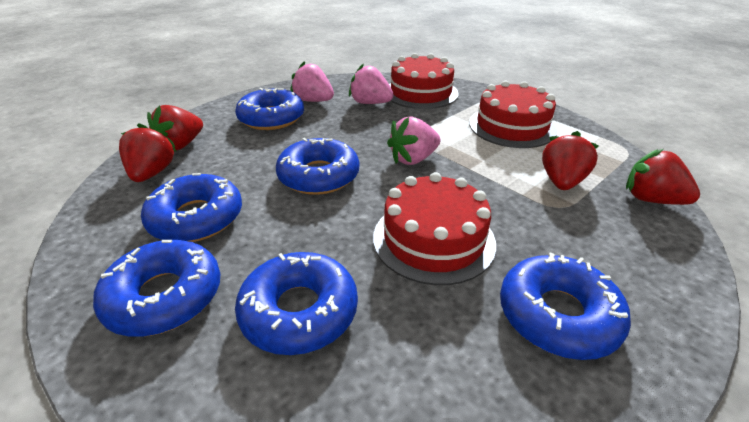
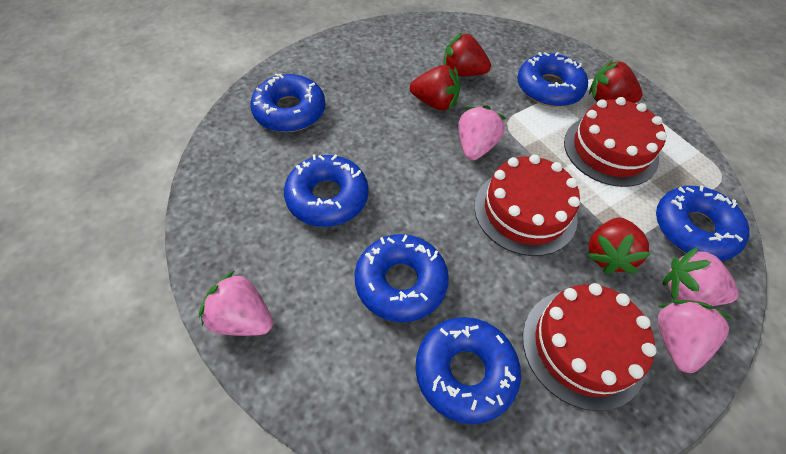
pink strawberry: [290,61,334,102] [349,63,394,104] [387,117,440,165] = 3 -> [199,271,273,336] [458,105,506,160] [658,300,732,373] [663,246,739,306] = 4

